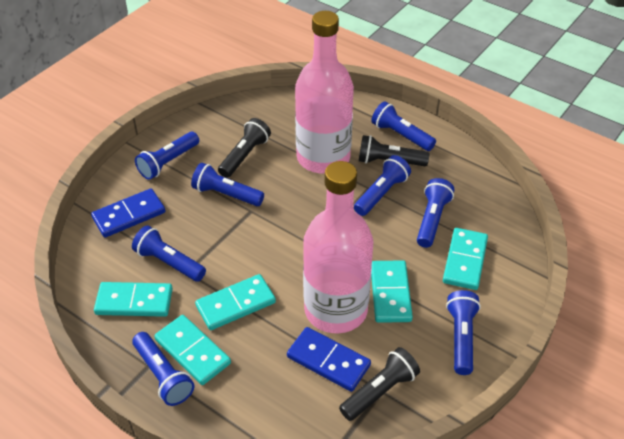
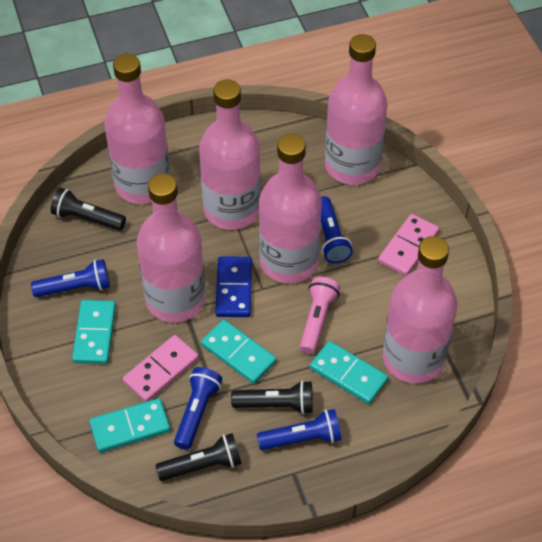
blue domino: [91,189,165,238] [287,327,371,392] = 2 -> [215,256,252,317] = 1
blue flashlight: [132,226,206,282] [132,332,195,406] [135,132,199,180] [191,163,264,206] [354,155,411,216] [371,101,436,151] [417,178,454,248] [446,290,481,375] = 8 -> [31,259,110,297] [174,367,222,450] [257,409,341,450] [321,196,353,263] = 4
pink bottle: [295,11,354,174] [303,161,373,334] = 2 -> [105,54,170,204] [137,174,206,322] [199,79,261,230] [259,134,322,283] [325,34,387,185] [383,236,457,383] = 6
pink domino: none = 0 -> [123,335,199,402] [378,214,439,276] = 2
pink flashlight: none = 0 -> [300,277,340,354] = 1
turquoise domino: [94,282,173,317] [154,315,231,385] [195,274,276,330] [371,260,413,323] [443,228,488,290] = 5 -> [72,300,116,364] [89,398,170,453] [201,319,276,384] [310,341,388,404] = 4

